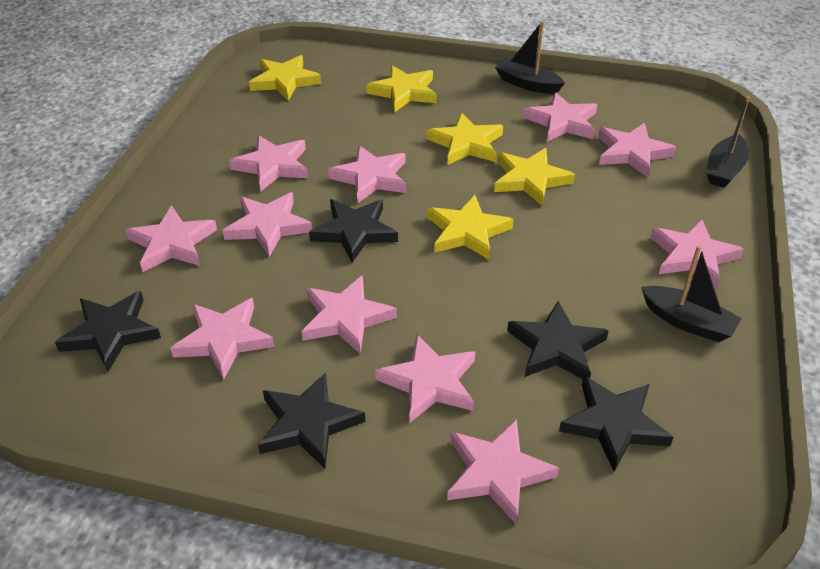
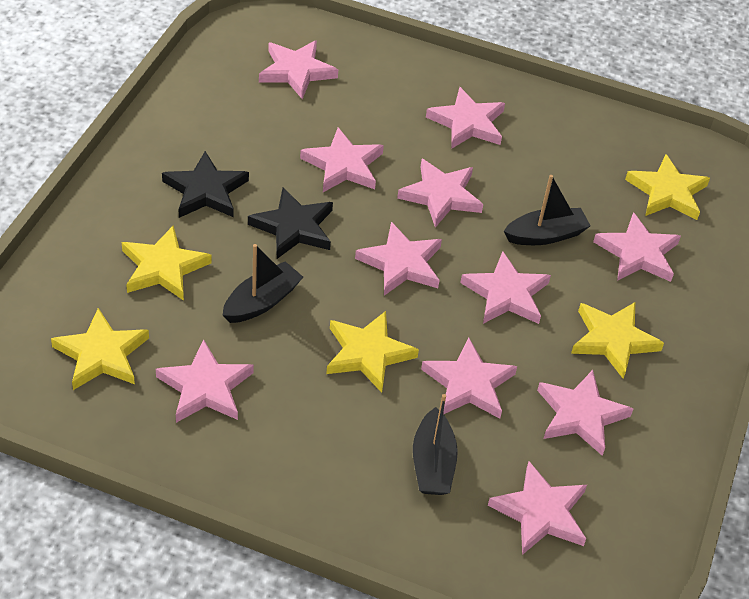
black star: [55,291,161,372] [258,372,365,468] [309,199,398,263] [507,301,609,379] [559,376,673,472] = 5 -> [162,151,249,218] [248,188,333,259] = 2

